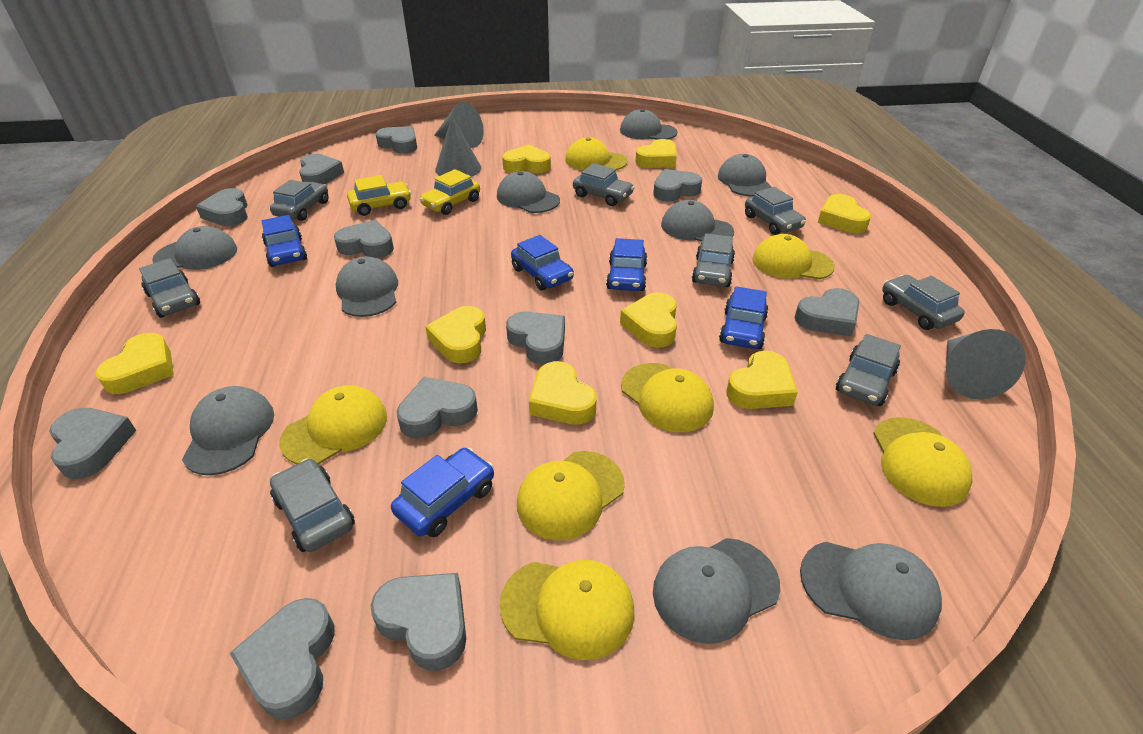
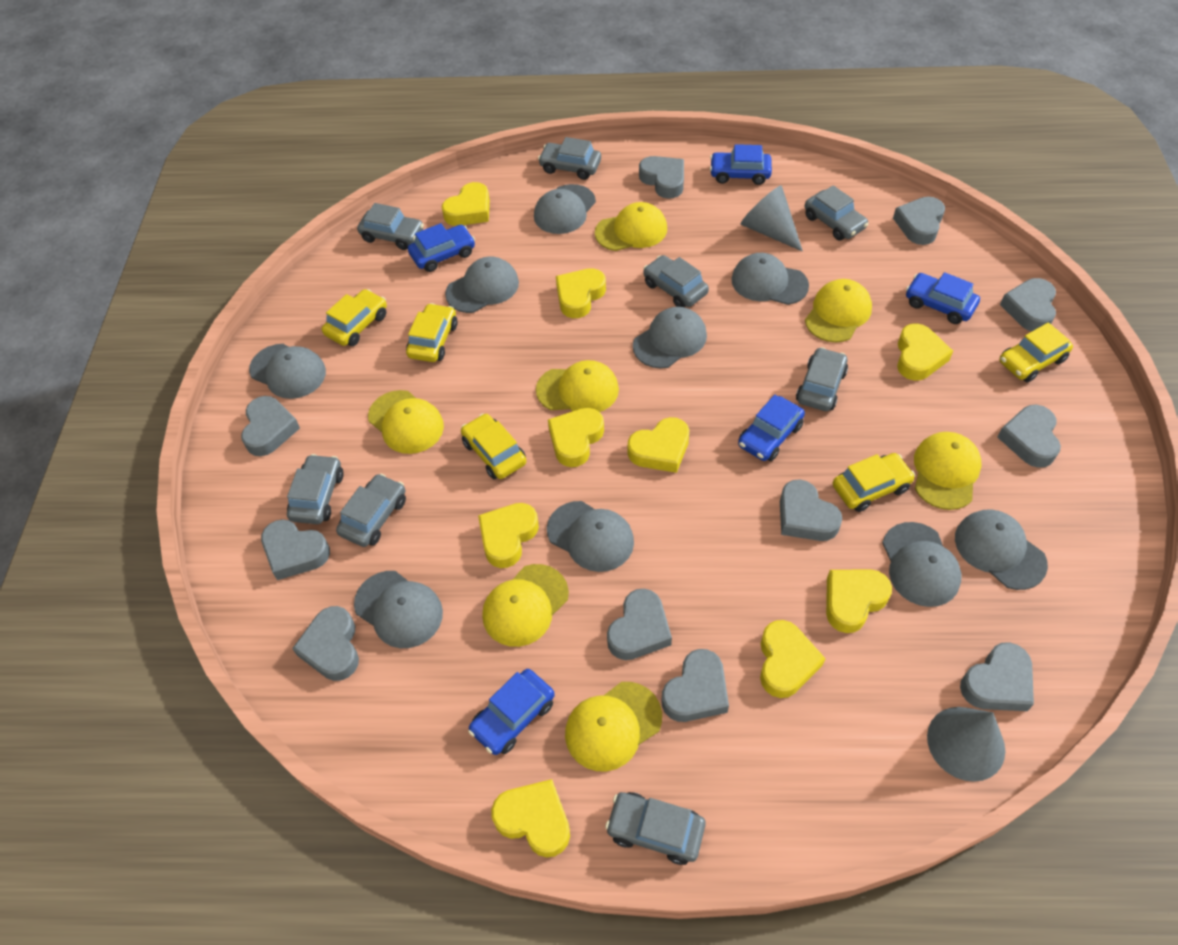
grey cone: [434,102,484,148] [435,117,481,177] [946,329,1026,400] = 3 -> [741,185,803,252] [927,707,1005,782] = 2
yellow car: [347,175,411,216] [420,169,480,215] = 2 -> [322,289,387,346] [406,303,458,362] [461,413,526,479] [833,453,915,512] [999,323,1073,382] = 5
yellow heart: [95,333,174,394] [425,306,486,363] [502,145,551,173] [529,361,597,425] [620,292,677,348] [636,139,677,168] [727,350,798,409] [818,194,871,233] = 8 -> [442,182,490,226] [478,503,539,568] [491,779,570,857] [548,408,604,467] [556,268,606,318] [628,417,689,473] [760,620,826,698] [826,569,892,633] [897,324,953,381] = 9

